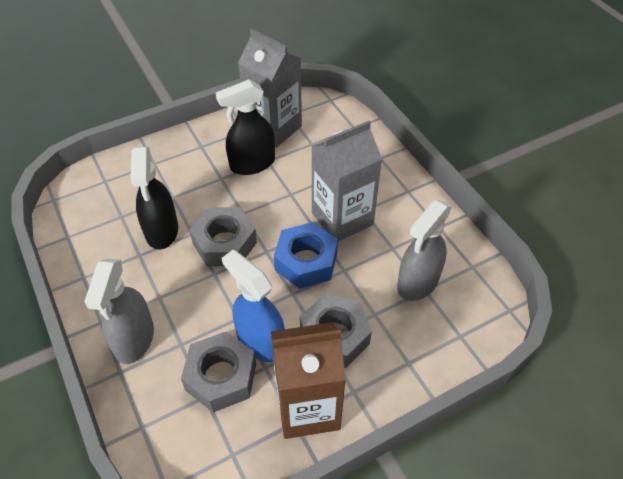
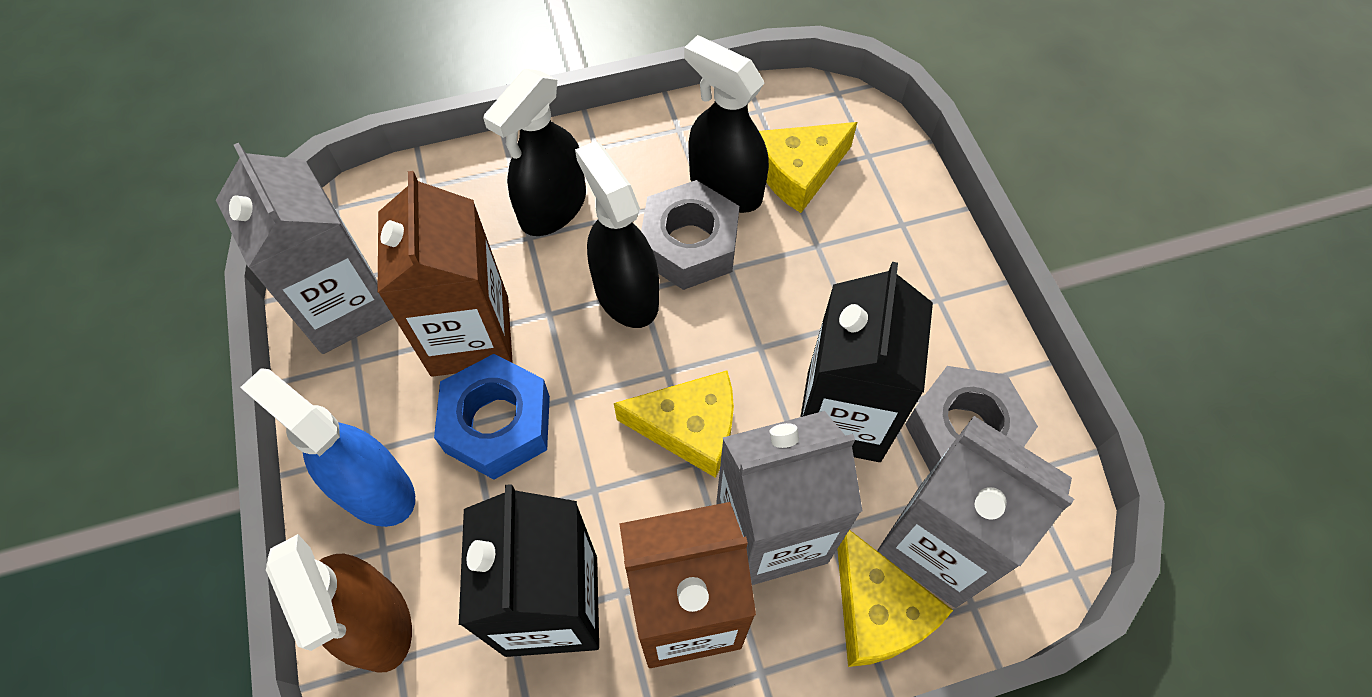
black carton: none = 0 -> [459,484,599,657] [800,262,933,462] = 2
black spray bottle: [131,147,178,249] [216,79,275,175] = 2 -> [483,69,586,236] [575,141,659,328] [684,35,769,213] = 3
brown carton: [271,322,346,439] = 1 -> [377,171,513,377] [619,502,756,668] = 2
brown spray bottle: none = 0 -> [266,534,412,673] = 1
grey carton: [238,29,302,148] [311,121,382,242] = 2 -> [216,143,394,354] [716,411,863,585] [877,416,1074,608] = 3
grey nut: [181,332,256,412] [189,207,257,267] [300,294,372,368] = 3 -> [641,180,739,290] [905,366,1038,472] = 2
grey spray bottle: [84,258,154,364] [397,200,452,301] = 2 -> none = 0
yellow cheese: none = 0 -> [614,370,734,478] [759,122,857,213] [837,530,953,667] = 3

